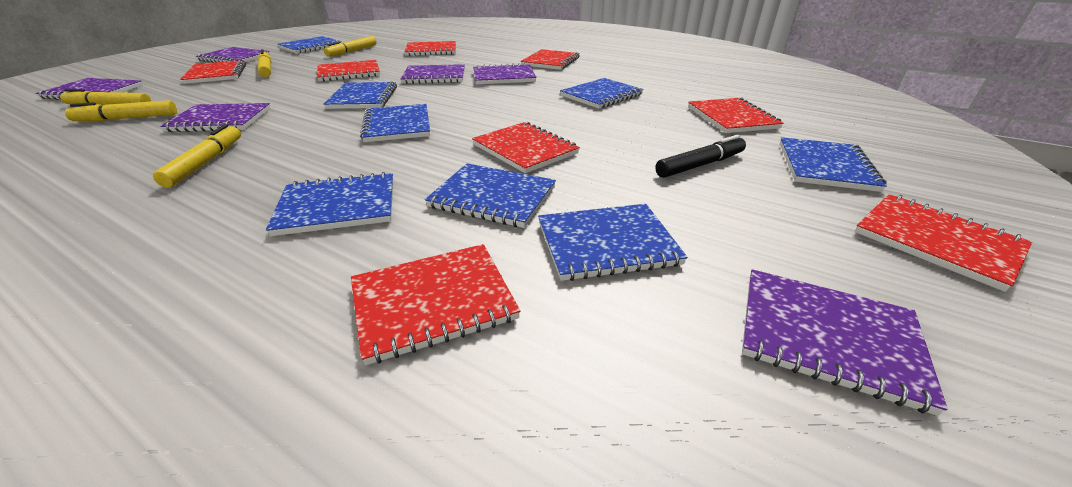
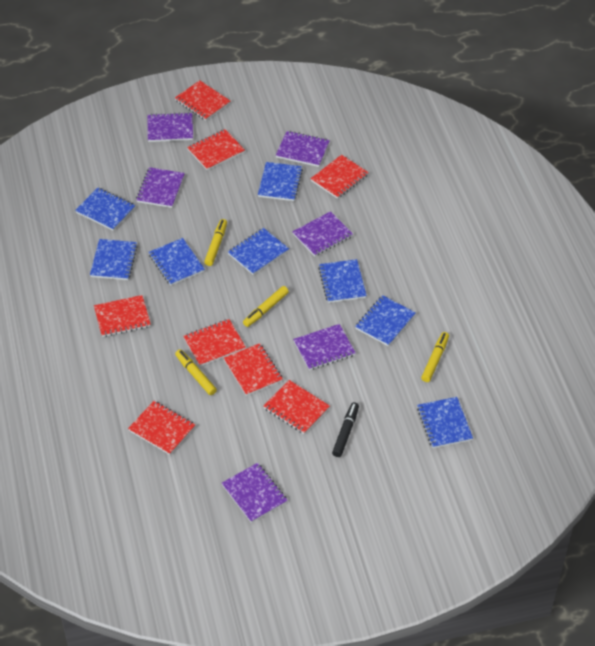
yellow marker: [60,89,151,105] [65,100,177,121] [153,124,241,188] [258,49,271,77] [324,36,377,57] = 5 -> [175,349,217,395] [204,219,227,266] [243,286,289,327] [421,332,449,382] = 4

